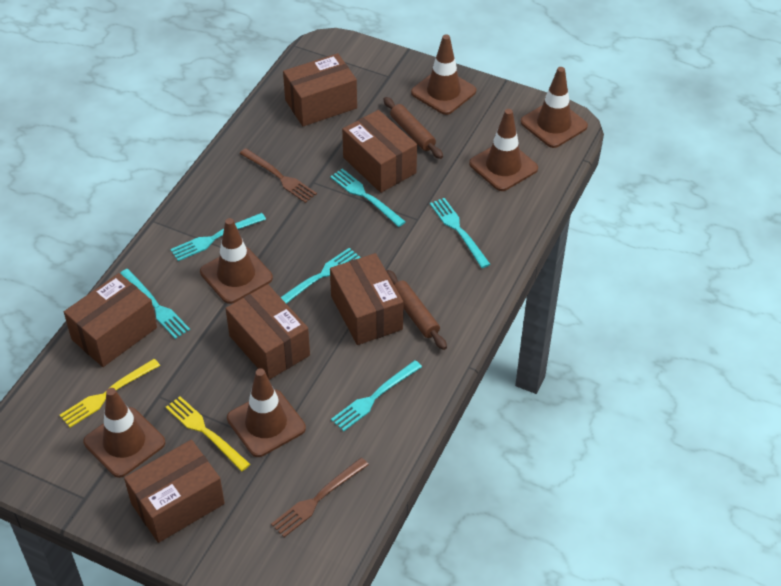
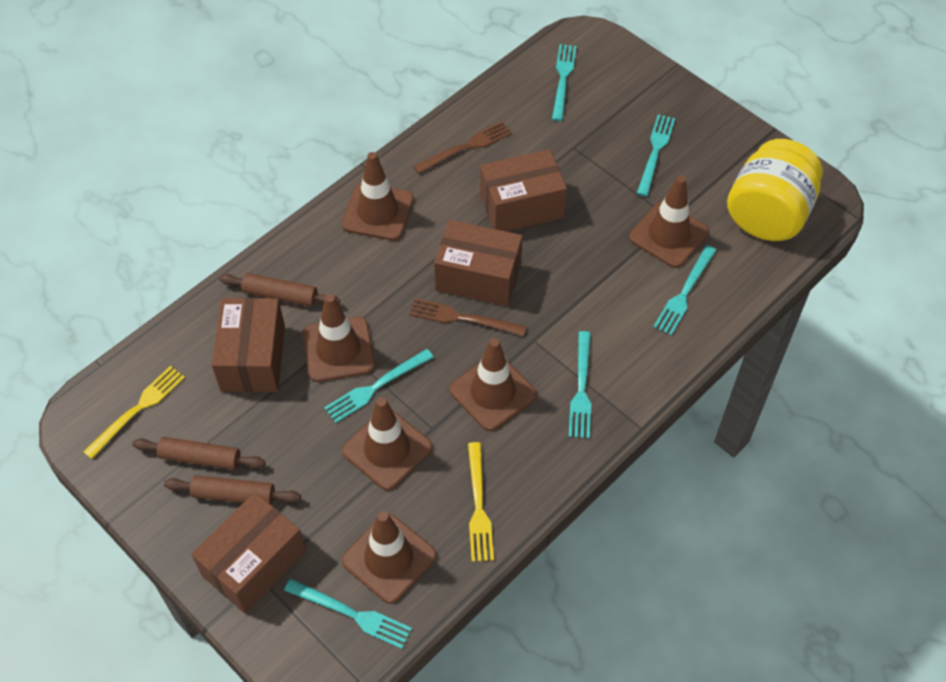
brown box: [64,273,157,367] [124,440,225,543] [226,284,310,380] [283,53,357,126] [330,253,404,345] [342,110,417,193] = 6 -> [191,492,306,614] [212,298,285,392] [434,220,523,307] [480,149,567,232] = 4
brown rolling pin: [383,97,443,159] [386,270,447,350] = 2 -> [132,437,265,470] [164,475,301,505] [219,273,340,307] = 3
yellow jar: none = 0 -> [727,139,823,241] = 1

